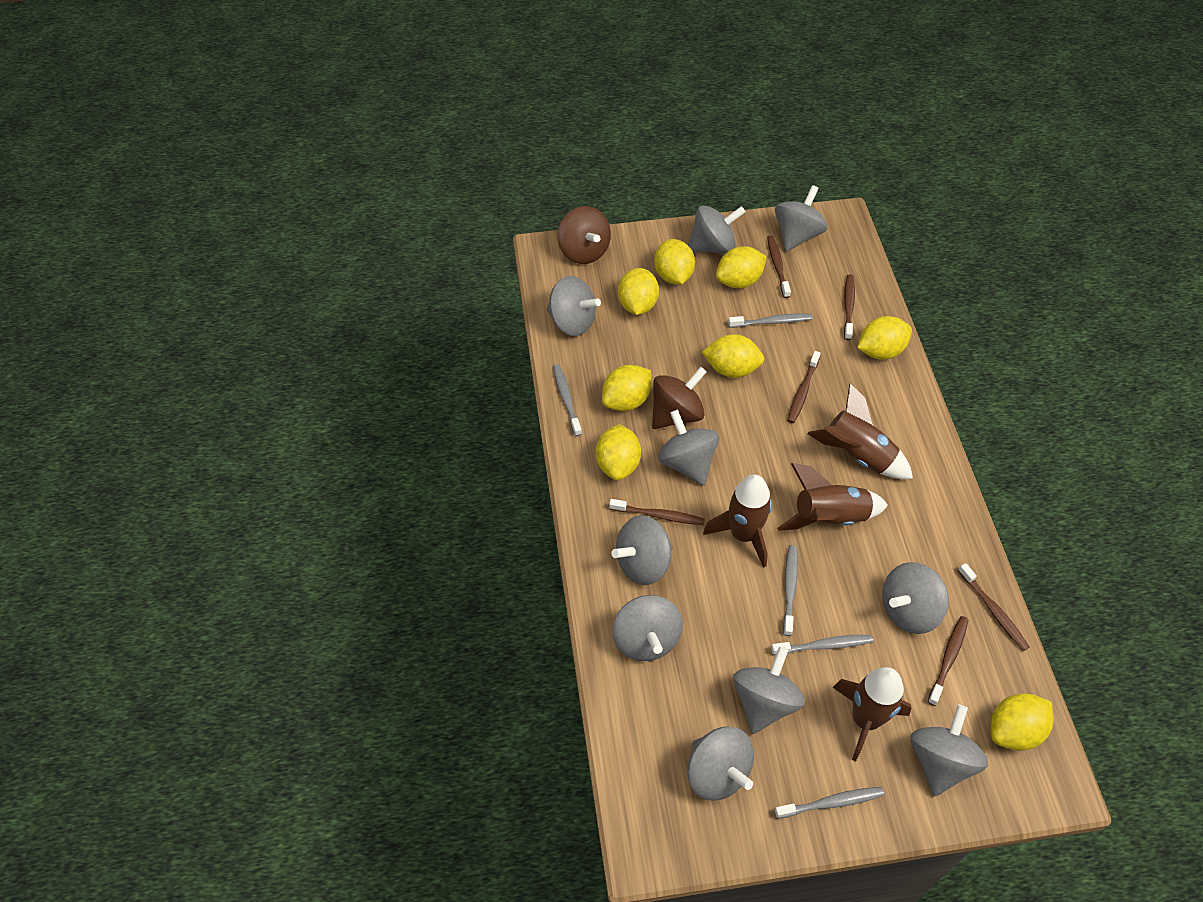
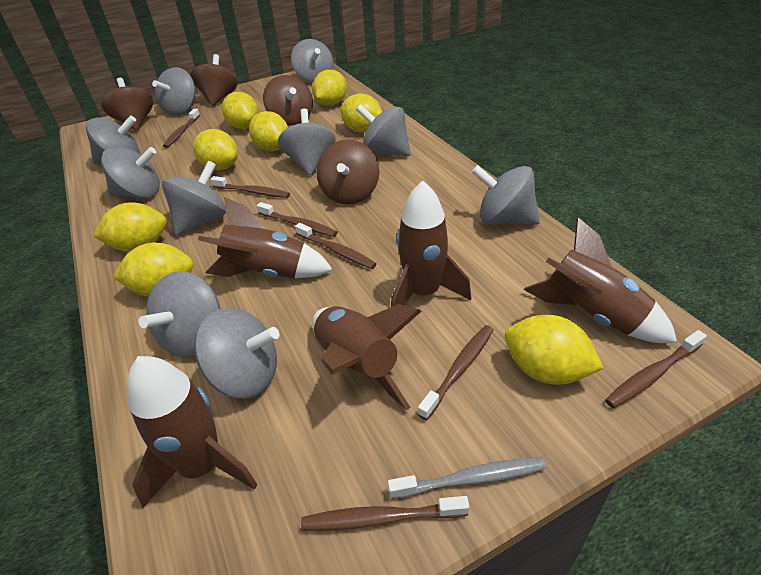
brown rocket: [703,474,772,568] [778,463,888,531] [807,383,913,479] [833,667,911,761] = 4 -> [127,356,257,508] [198,197,333,278] [312,304,422,410] [391,180,471,307] [523,217,677,343] = 5
brown spinning top: [558,206,611,264] [652,367,707,429] = 2 -> [102,78,153,131] [191,54,238,106] [263,75,313,126] [316,139,379,204] = 4
brown toothbrush: [609,499,705,525] [767,235,791,298] [787,351,821,423] [844,274,855,340] [928,616,968,706] [958,563,1029,651] = 6 -> [163,109,200,148] [210,176,290,198] [257,202,338,237] [295,223,377,269] [301,496,469,531] [418,325,493,420] [605,330,707,408] = 7
grey toothbrush: [553,364,582,436] [728,313,813,328] [771,635,873,655] [775,787,884,819] [783,545,798,636] = 5 -> [388,457,546,499] = 1

